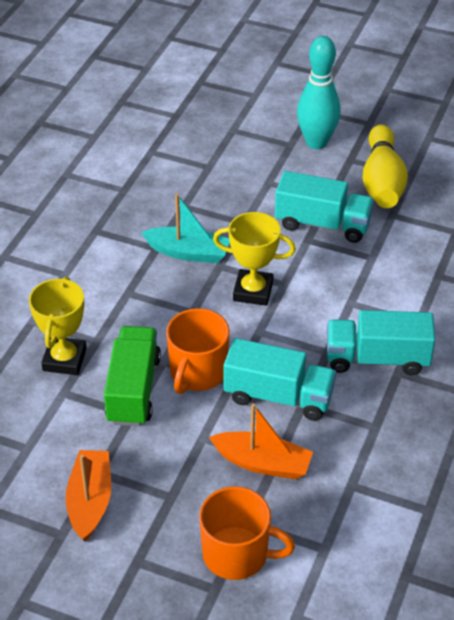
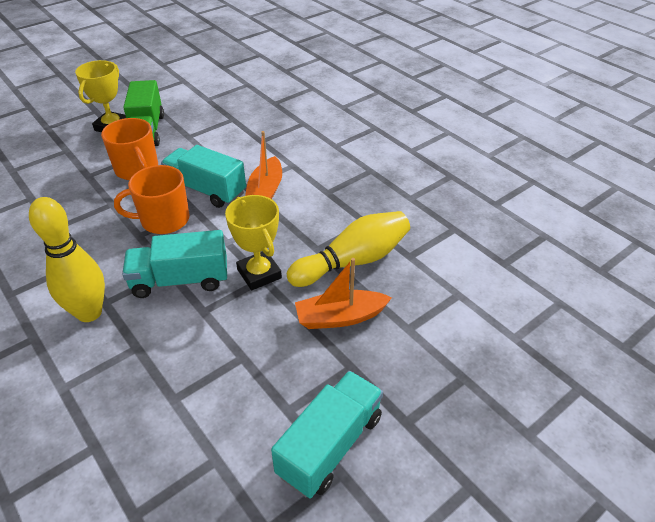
turquoise boat: [141,193,230,263] = 1 -> none = 0
turquoise bowling pin: [297,36,341,149] = 1 -> none = 0
yellow bowling pin: [362,125,408,208] = 1 -> [29,197,105,322] [287,211,410,287] = 2

